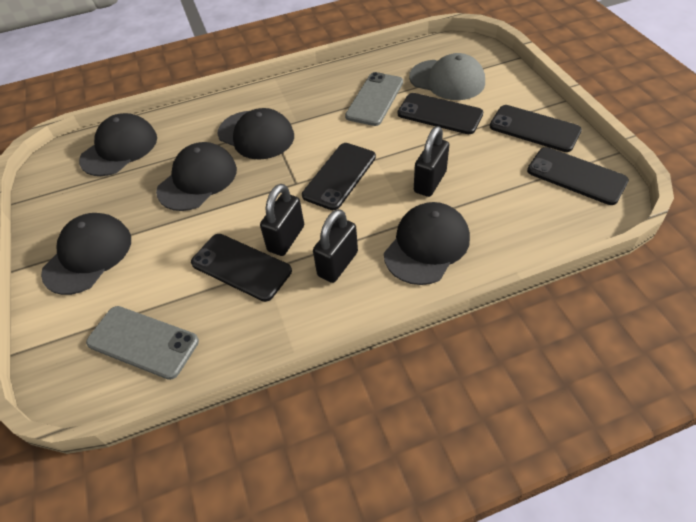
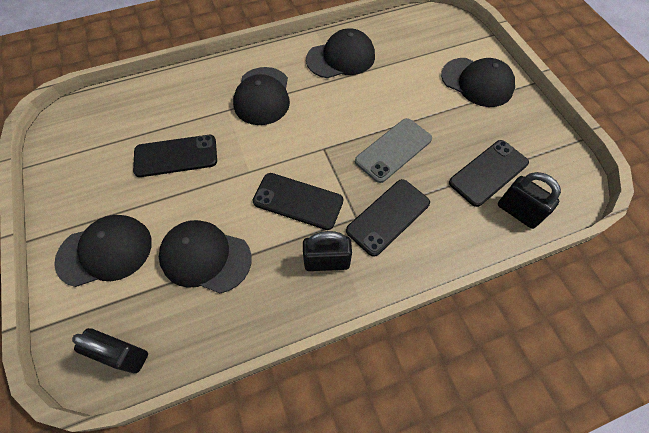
black phone: [191,234,292,302] [302,143,376,210] [397,93,483,134] [490,105,582,152] [527,147,629,205] = 5 -> [133,135,217,177] [252,173,343,230] [346,179,430,257] [449,140,529,207] = 4
grey cap: [409,53,485,100] = 1 -> none = 0
grey phone: [86,306,199,380] [345,72,403,126] = 2 -> [355,118,432,183] = 1

